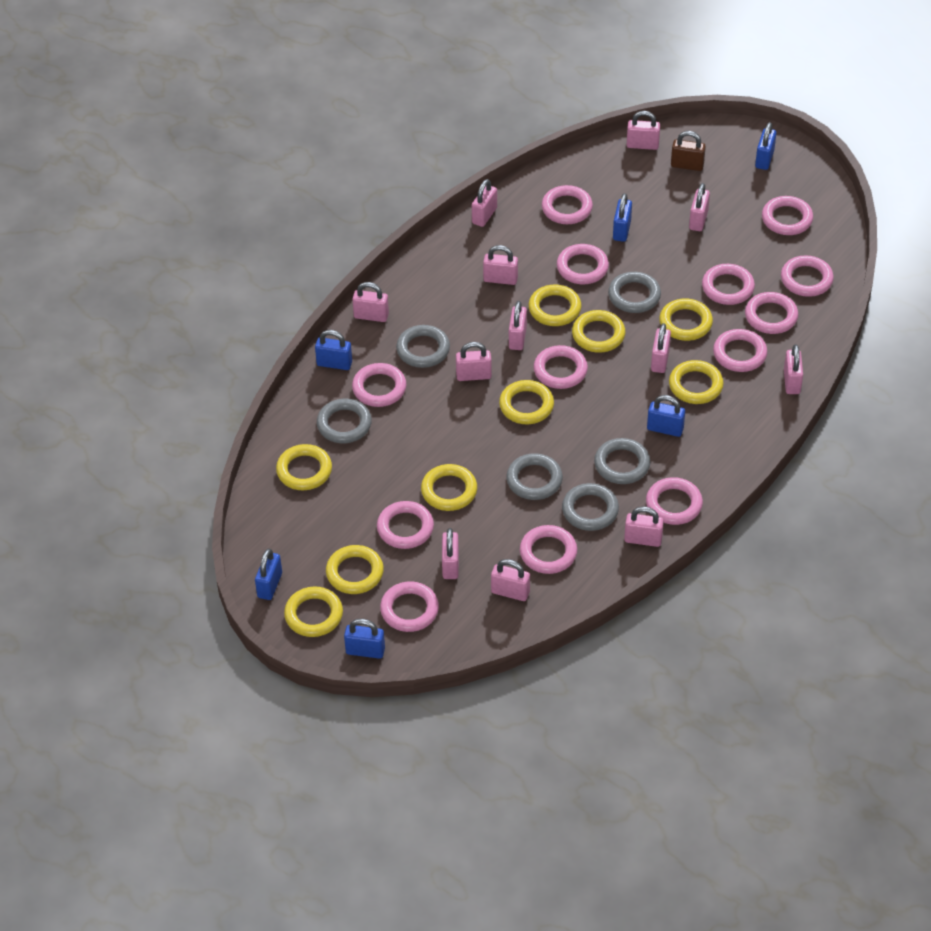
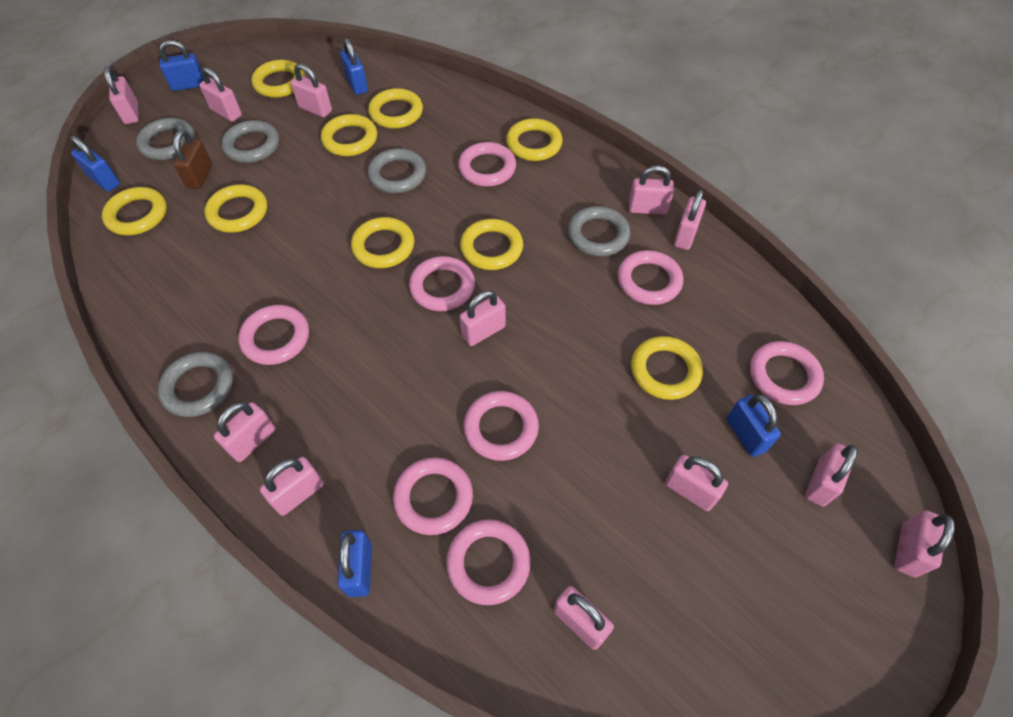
blue padlock: [255,549,282,600] [315,330,352,370] [344,619,385,659] [613,193,632,242] [647,395,685,437] [755,122,776,170] = 6 -> [70,136,120,192] [159,40,204,91] [338,530,372,597] [340,38,368,95] [727,394,781,457] = 5
grey ring: [317,399,372,443] [396,325,450,368] [506,453,563,500] [562,483,619,531] [594,438,650,484] [608,272,661,313] = 6 -> [136,118,195,160] [158,352,233,417] [221,120,279,163] [368,148,426,193] [568,206,630,256] = 5
pink ring: [352,363,406,407] [377,501,434,549] [380,582,439,632] [520,525,577,574] [534,345,588,389] [542,185,593,224] [557,244,609,284] [646,477,703,525] [702,264,755,305] [713,329,767,372] [745,292,798,334] [762,196,813,235] [781,255,834,297] = 13 -> [238,305,309,365] [393,457,473,535] [409,256,475,311] [446,520,531,605] [458,142,516,187] [464,391,539,461] [617,250,683,305] [750,341,824,405] = 8

